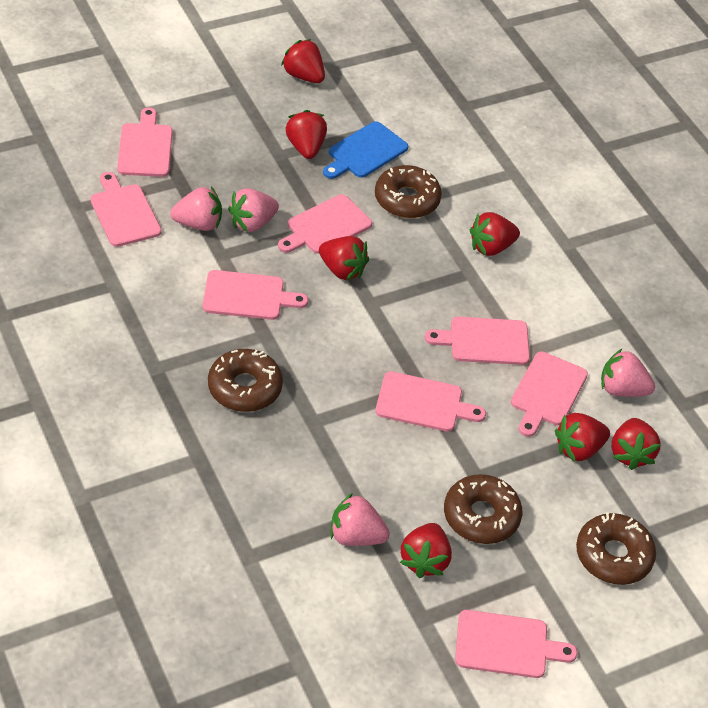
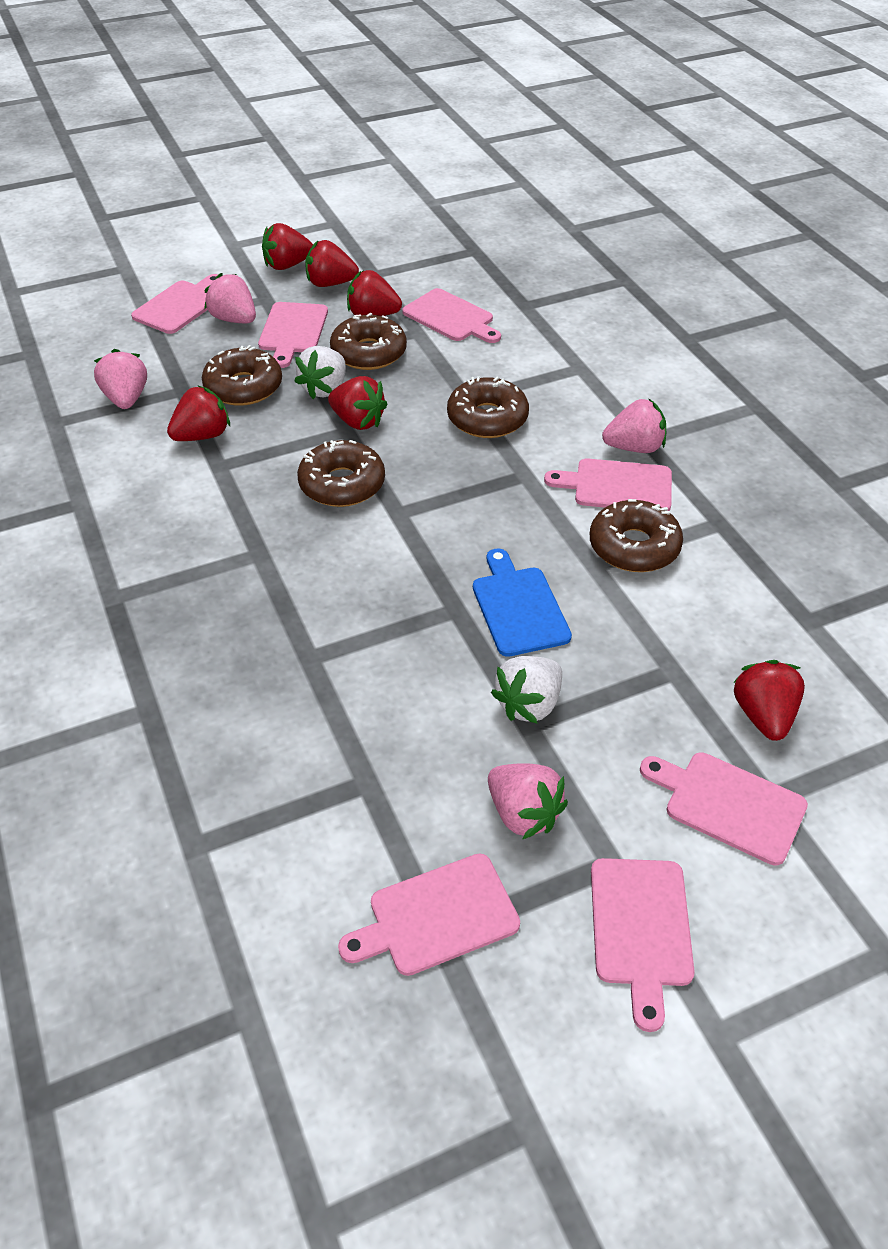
brown donut: [208,349,283,412] [375,165,442,218] [444,474,522,544] [576,513,656,585] = 4 -> [202,345,282,406] [297,440,385,507] [330,313,407,370] [447,376,529,438] [590,499,683,572] = 5
pink cutting board: [90,172,162,247] [117,108,173,177] [203,270,308,320] [278,194,372,254] [375,371,486,432] [425,317,530,365] [455,610,578,678] [511,351,588,437] = 8 -> [131,274,218,334] [258,302,328,368] [338,853,520,976] [402,288,501,343] [544,459,672,511] [591,858,695,1032] [640,752,808,866] = 7
red strawberry: [281,39,325,83] [285,110,327,159] [319,236,369,281] [400,523,452,578] [470,212,520,256] [555,413,610,462] [612,418,661,470] = 7 -> [167,385,230,441] [262,223,313,270] [305,240,359,287] [328,376,388,430] [347,270,402,316] [733,660,805,741] = 6
white strawberry: none = 0 -> [294,346,346,399] [491,656,562,724] = 2

